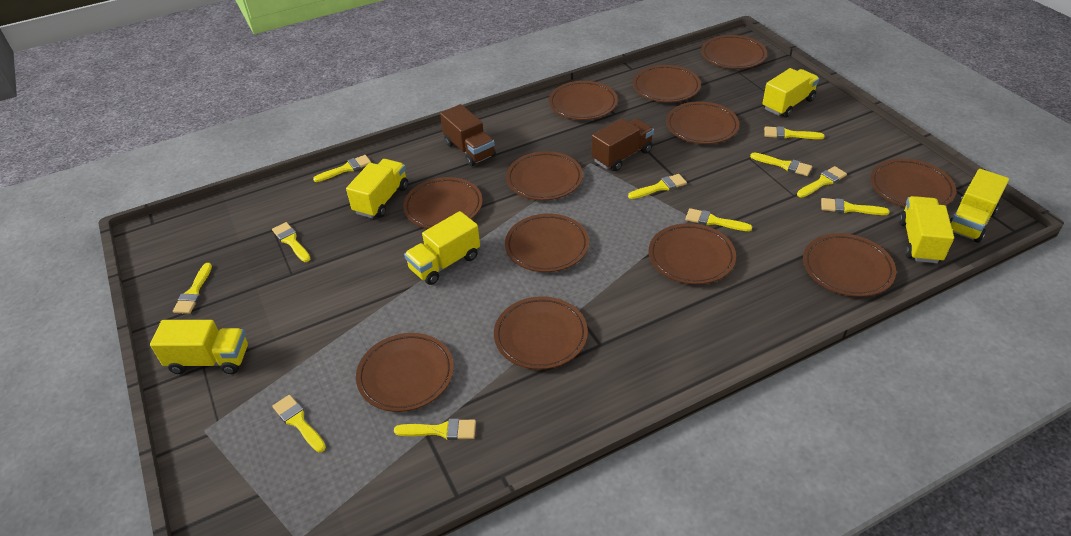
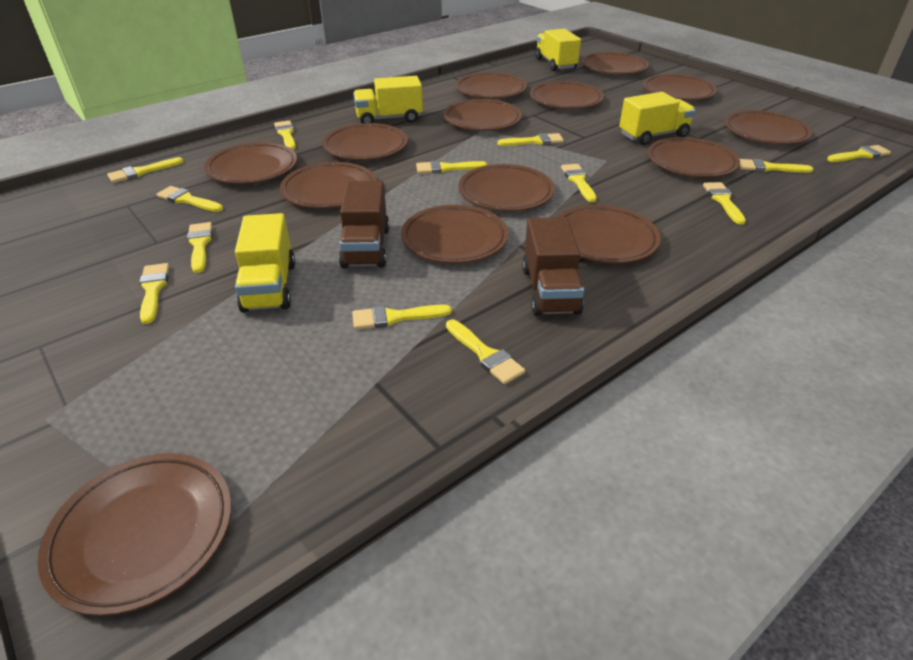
brown plate: [356,333,454,412] [403,177,482,229] [494,296,588,370] [505,214,589,272] [506,151,583,200] [549,81,618,120] [633,65,701,103] [649,223,736,284] [666,101,739,144] [701,35,767,69] [803,233,896,297] [870,159,956,208] = 12 -> [37,453,232,616] [204,142,297,184] [280,162,376,209] [322,123,408,160] [401,205,508,263] [444,99,522,131] [456,72,527,99] [458,164,555,211] [530,81,604,109] [557,205,661,264] [582,52,649,74] [643,74,717,100] [647,137,740,177] [725,110,812,145] = 14
yellow brush: [173,263,212,314] [272,222,310,262] [272,395,326,452] [313,155,371,182] [394,419,476,440] [628,174,687,199] [685,208,752,231] [750,153,812,176] [764,126,825,139] [797,166,847,197] [821,198,889,215] = 11 -> [107,157,184,183] [139,263,169,324] [156,186,223,212] [187,222,212,273] [274,120,296,150] [352,305,452,329] [416,160,487,174] [446,319,525,384] [498,133,564,146] [561,164,597,202] [703,182,746,225] [739,159,813,173] [827,145,891,162] = 13
yellow truck: [150,320,248,374] [346,159,408,218] [404,211,480,285] [762,68,819,118] [899,196,954,263] [950,169,1009,243] = 6 -> [235,213,295,313] [353,76,423,123] [535,29,581,71] [619,92,696,145] = 4

